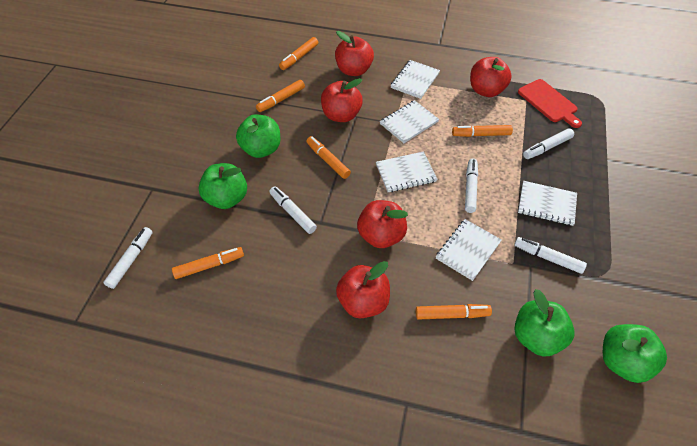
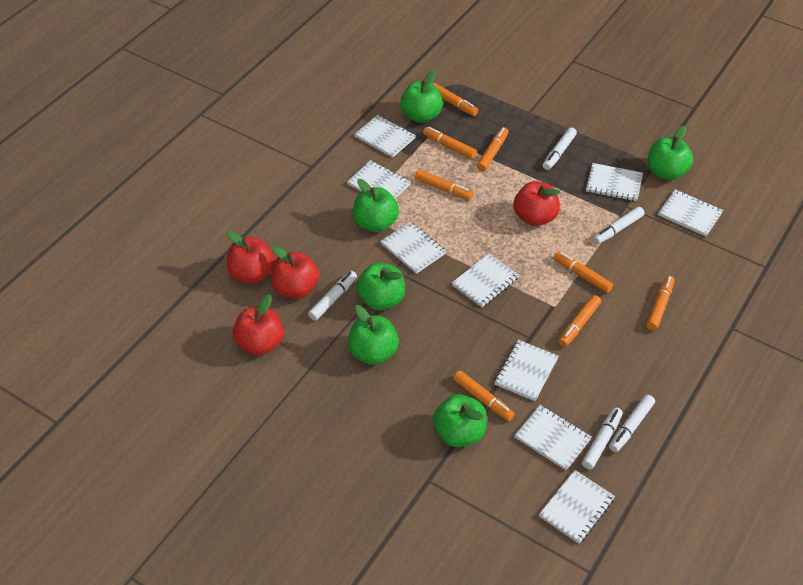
green apple: [199,163,247,209] [236,114,281,158] [514,289,574,357] [603,324,667,383] = 4 -> [347,305,399,365] [353,179,399,232] [356,263,405,310] [400,71,443,123] [433,394,487,447] [648,126,693,180] = 6
orange marker: [172,247,244,279] [256,80,305,112] [279,37,318,70] [306,136,351,179] [416,304,492,320] [452,125,513,137] = 6 -> [415,169,473,200] [423,127,477,159] [432,83,478,116] [453,371,515,421] [477,127,508,171] [554,251,613,293] [558,295,601,347] [646,276,675,331] = 8
red apple: [321,78,363,122] [335,31,374,76] [336,261,390,318] [357,200,408,248] [470,57,512,97] = 5 -> [227,231,275,284] [232,294,284,356] [271,245,319,299] [513,181,561,226] = 4
red cutting board: [518,79,582,128] = 1 -> none = 0
white notebook: [376,151,437,192] [380,100,439,143] [391,60,440,99] [436,219,502,281] [518,181,577,226] = 5 -> [347,160,411,199] [354,115,416,158] [380,222,446,274] [452,253,519,307] [494,340,559,401] [514,405,592,470] [539,470,615,544] [586,163,643,201] [658,189,723,236] = 9

